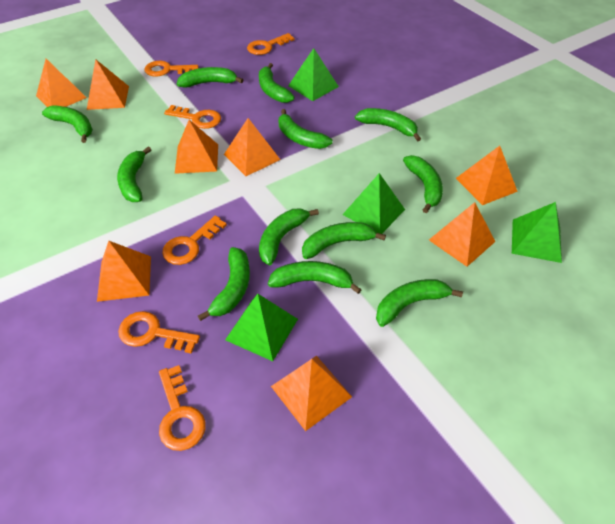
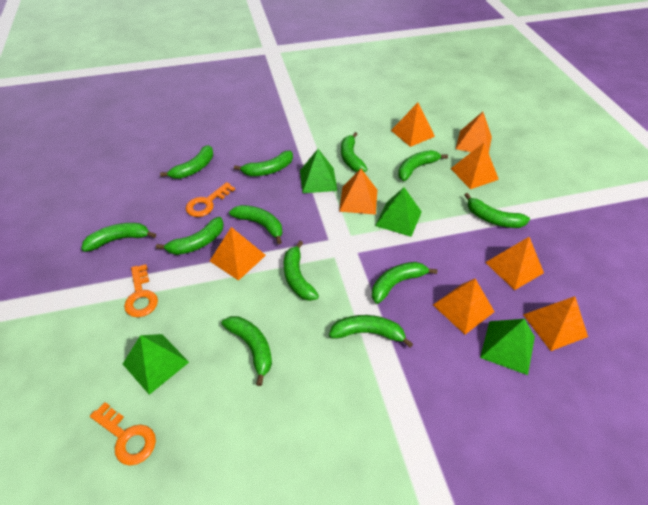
orange key: [118,311,200,354] [144,61,199,76] [159,365,206,451] [162,215,227,265] [164,105,221,129] [247,33,295,55] = 6 -> [90,402,156,466] [124,264,158,317] [186,182,235,217] = 3

